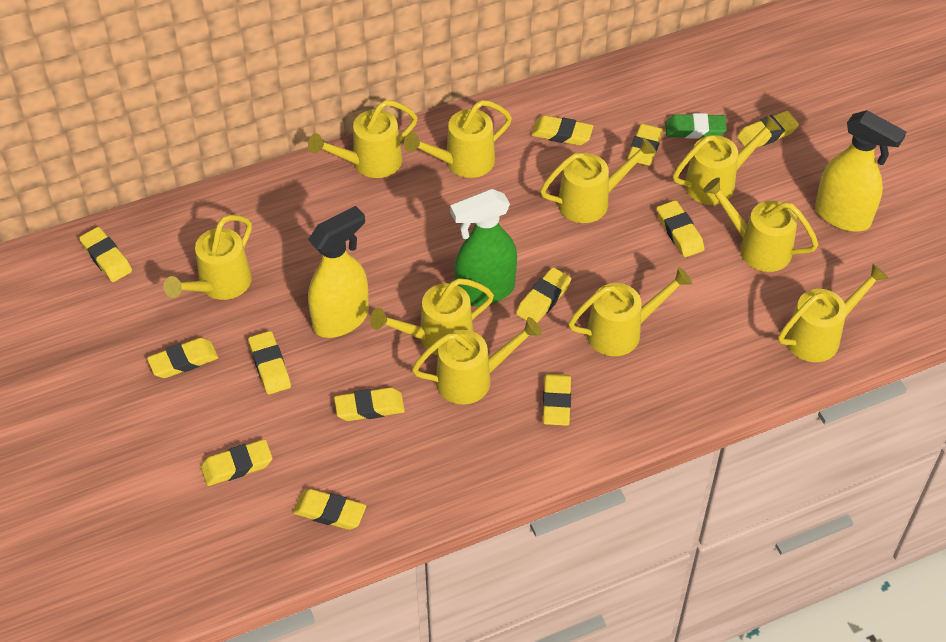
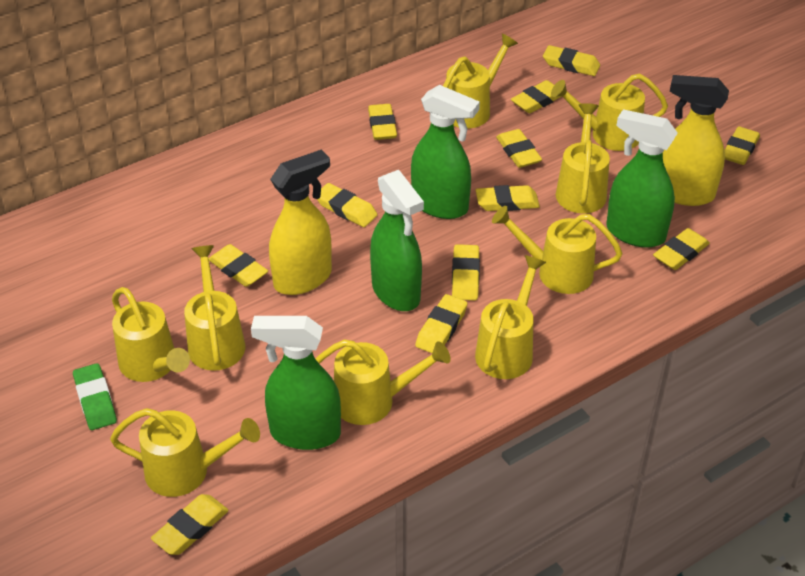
green spray bottle: [450,189,517,306] = 1 -> [251,316,341,450] [370,170,424,311] [411,85,480,219] [606,109,678,248] = 4
yellow watering can: [163,215,252,300] [308,100,418,178] [370,278,494,355] [404,100,512,178] [412,317,542,405] [540,137,656,223] [568,267,692,356] [673,115,781,205] [703,178,818,272] [778,264,889,362] = 10 -> [110,408,260,497] [112,287,190,382] [184,245,245,371] [316,339,451,425] [443,34,518,128] [475,255,546,379] [492,206,622,294] [551,74,668,151] [556,103,610,213] = 9

